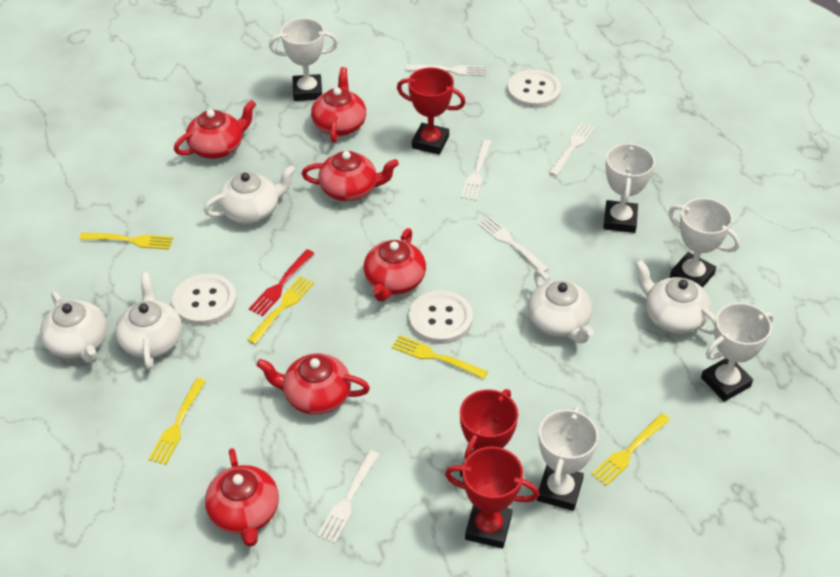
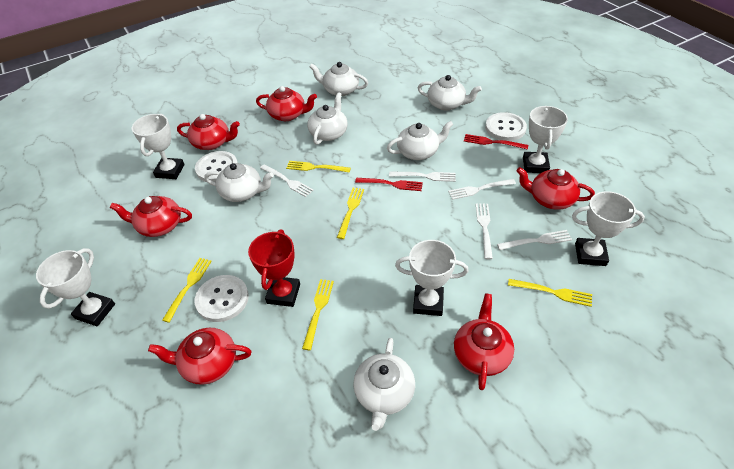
red fork: [249,249,315,316] = 1 -> [355,178,423,191] [464,134,528,150] = 2
red trophy: [397,68,466,155] [445,447,539,548] [460,389,518,477] = 3 -> [248,229,300,307] = 1
white teapot: [40,292,107,363] [115,273,182,370] [203,165,296,224] [528,269,594,344] [635,260,716,335] = 5 -> [204,163,274,202] [307,92,348,145] [310,62,368,96] [353,338,415,431] [387,121,454,160] [418,75,482,111] = 6

